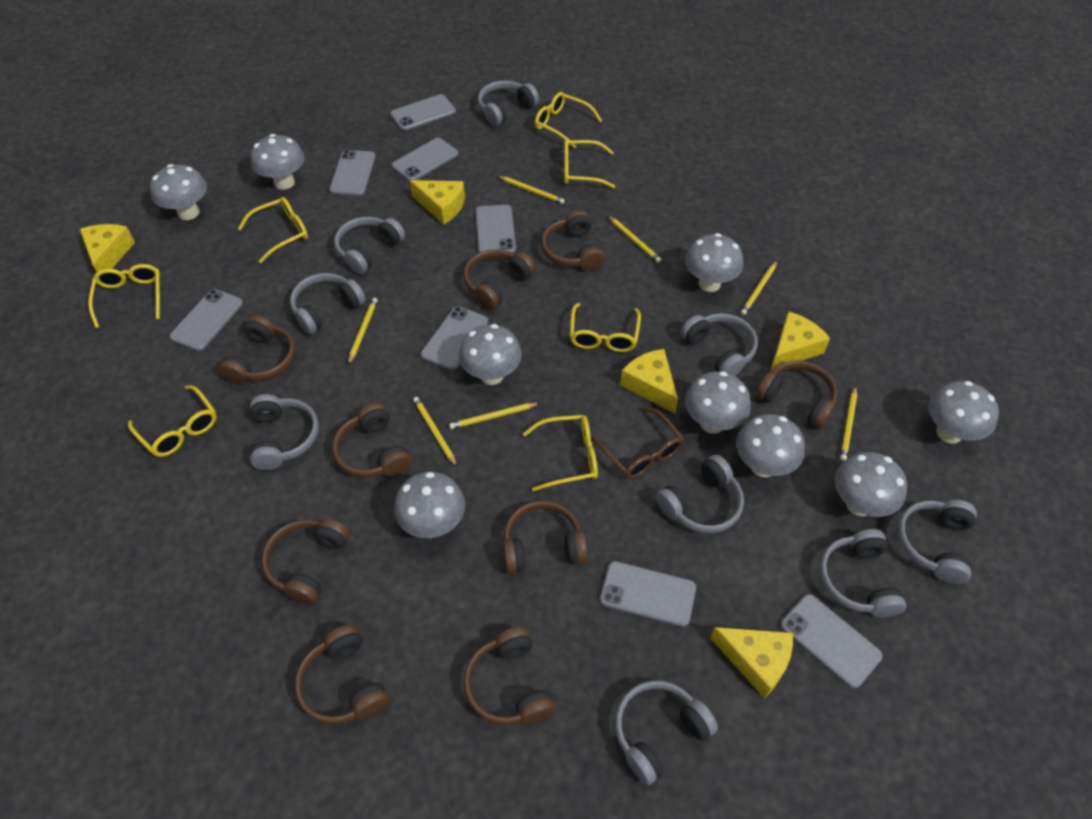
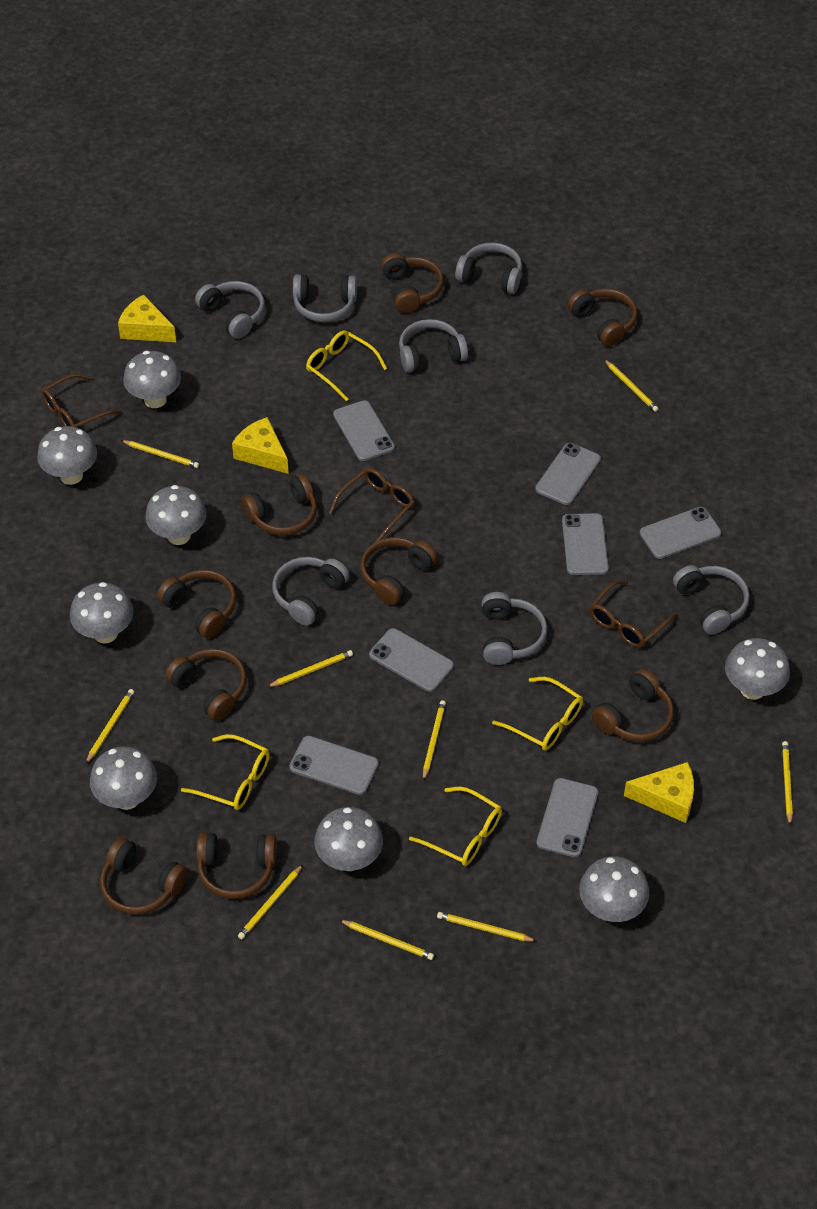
brown glasses: [591,407,684,479] = 1 -> [41,374,122,427] [329,468,414,542] [590,580,678,648] = 3
grey headphones: [250,394,319,470] [290,273,366,335] [334,217,405,274] [478,81,539,127] [615,680,718,786] [656,455,744,533] [681,313,758,376] [819,529,906,617] [897,500,977,584] = 9 -> [195,281,265,339] [272,557,349,626] [293,274,357,322] [399,319,468,373] [455,243,522,294] [482,592,547,665] [673,565,750,635] = 7
grey mushroom: [150,164,207,220] [251,134,304,190] [394,472,465,538] [459,324,522,385] [685,233,744,292] [685,371,751,434] [736,414,805,477] [835,452,907,517] [929,381,999,444] = 9 -> [37,426,97,485] [70,582,134,644] [90,746,157,810] [123,351,181,408] [145,485,207,545] [314,807,383,871] [579,856,649,922] [725,638,790,700] = 8
grey phone: [169,289,243,351] [329,150,376,196] [390,94,456,131] [392,138,458,181] [421,306,488,370] [476,205,516,253] [600,561,696,627] [781,594,883,689] = 8 -> [290,736,379,795] [333,400,395,461] [369,628,454,692] [535,443,601,505] [537,778,598,857] [562,513,609,575] [640,507,721,559] = 7
yellow cheese: [80,224,135,272] [410,180,465,225] [620,349,678,414] [710,627,793,698] [771,311,830,371] = 5 -> [118,294,176,342] [232,417,289,474] [624,762,694,823] = 3
yellow glasses: [88,264,160,328] [128,385,217,457] [238,197,308,263] [523,415,598,491] [535,92,602,149] [564,139,615,189] [570,303,641,352] = 7 -> [181,734,270,810] [306,330,387,401] [409,787,502,866] [492,677,583,750] = 4
yellow pencil: [348,298,378,365] [413,397,457,467] [449,403,540,429] [498,176,565,204] [608,216,661,263] [741,261,777,315] [840,386,857,461] = 7 -> [86,689,134,764] [121,440,199,468] [238,864,303,939] [267,650,353,687] [339,920,434,960] [423,700,446,781] [437,912,536,942] [604,359,658,412] [782,741,793,826] = 9

